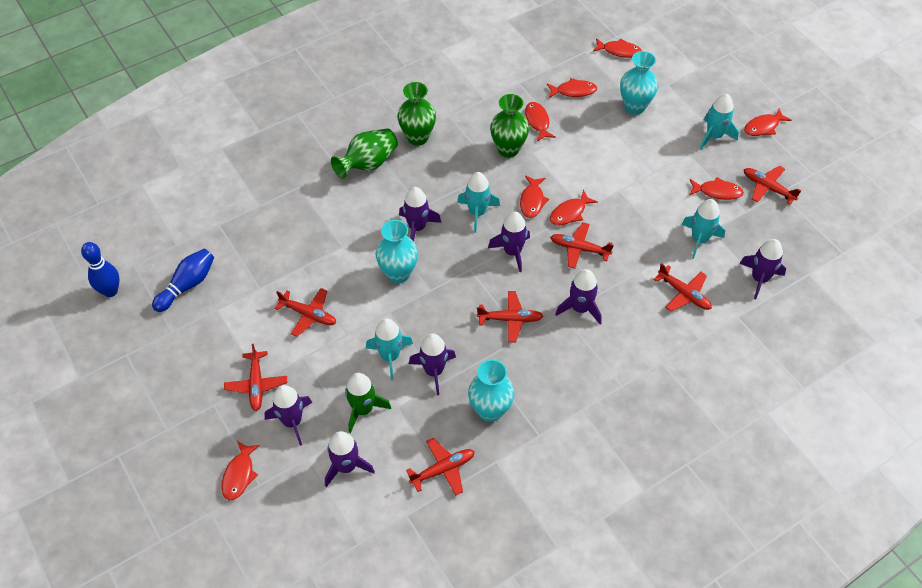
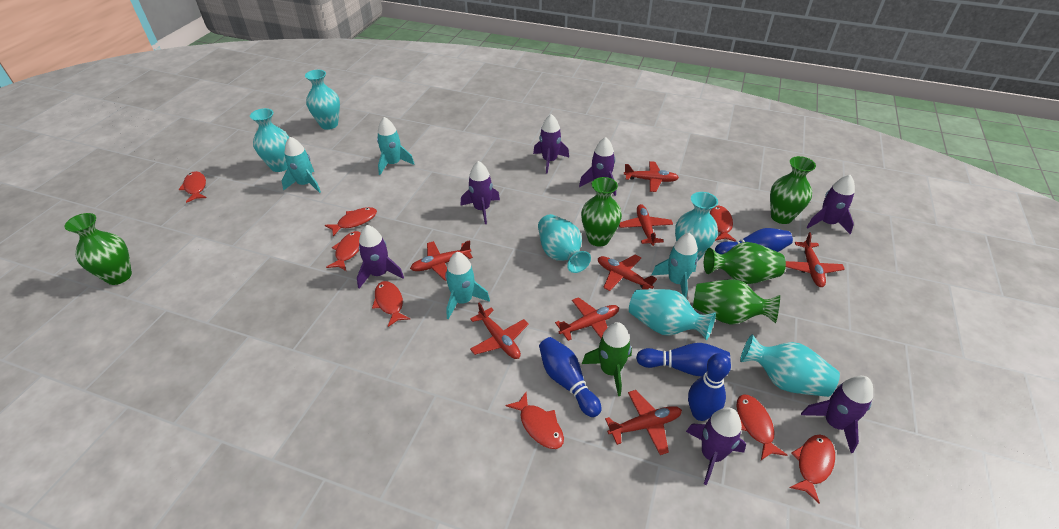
blue bowling pin: [81,242,120,297] [152,249,214,312] = 2 -> [539,337,602,417] [636,343,731,376] [688,353,731,421] [715,228,793,254] = 4
green vase: [331,128,398,179] [397,82,436,146] [490,94,529,158] = 3 -> [64,213,132,285] [581,177,622,247] [693,279,780,325] [704,242,786,284] [770,156,816,224] = 5
red plane: [224,344,287,411] [274,288,336,337] [406,438,475,496] [477,291,543,342] [550,222,614,269] [654,263,712,312] [744,166,801,205] = 7 -> [410,240,473,281] [470,303,529,359] [555,297,619,341] [598,254,657,291] [605,390,682,455] [619,204,673,246] [624,161,679,192] [786,232,845,287] = 8
turquoise vase: [376,220,418,283] [468,359,515,422] [620,51,658,115] = 3 -> [250,108,289,172] [305,70,340,130] [538,214,591,273] [629,289,716,340] [675,192,718,260] [740,334,840,397] = 6

